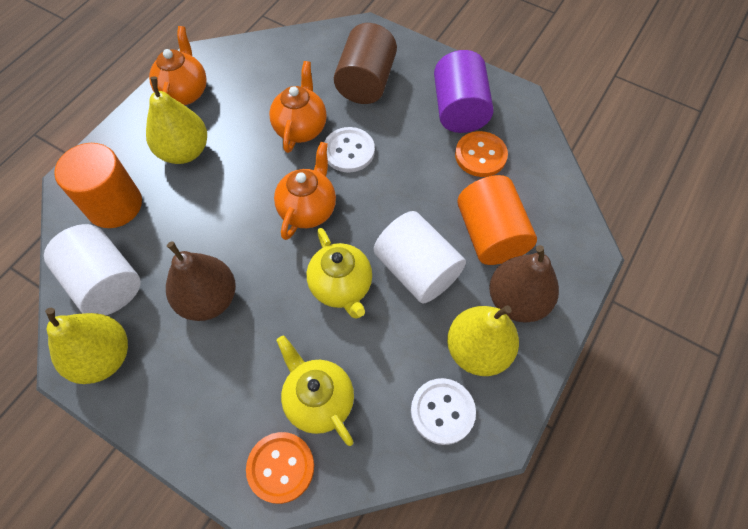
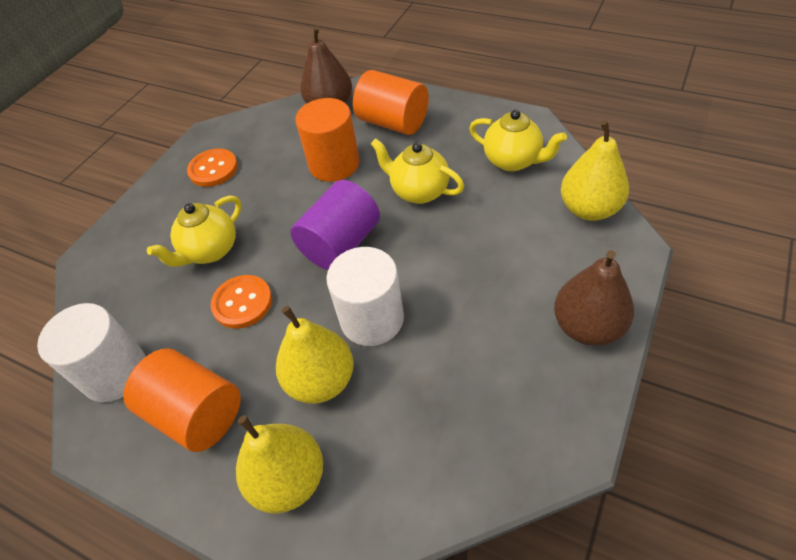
brown cylinder: [334,23,397,104] = 1 -> none = 0
orange cylinder: [54,143,142,228] [457,175,537,265] = 2 -> [123,348,241,452] [295,98,359,182] [353,70,429,135] = 3
orange teapot: [149,26,207,105] [269,61,327,153] [274,142,336,240] = 3 -> none = 0
white button: [324,127,375,172] [411,378,476,445] = 2 -> none = 0
yellow teapot: [277,336,354,446] [307,228,372,319] = 2 -> [147,195,241,267] [371,138,464,204] [469,110,567,172] = 3

